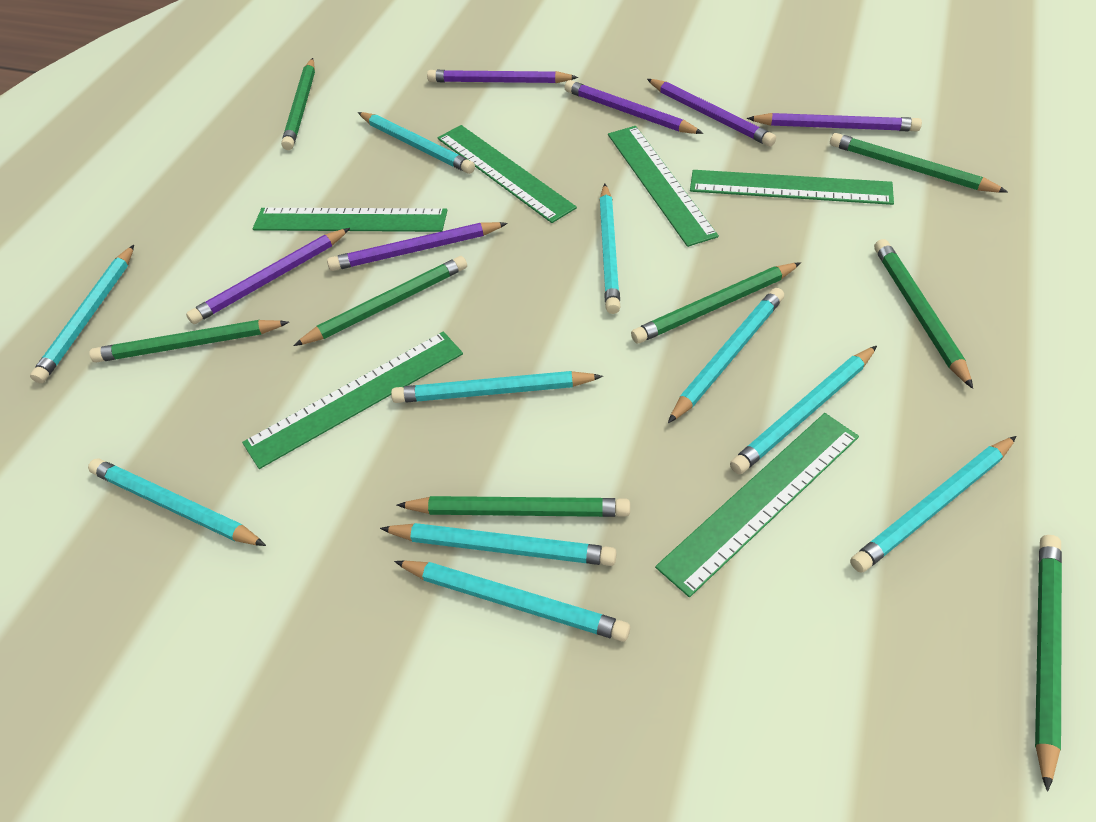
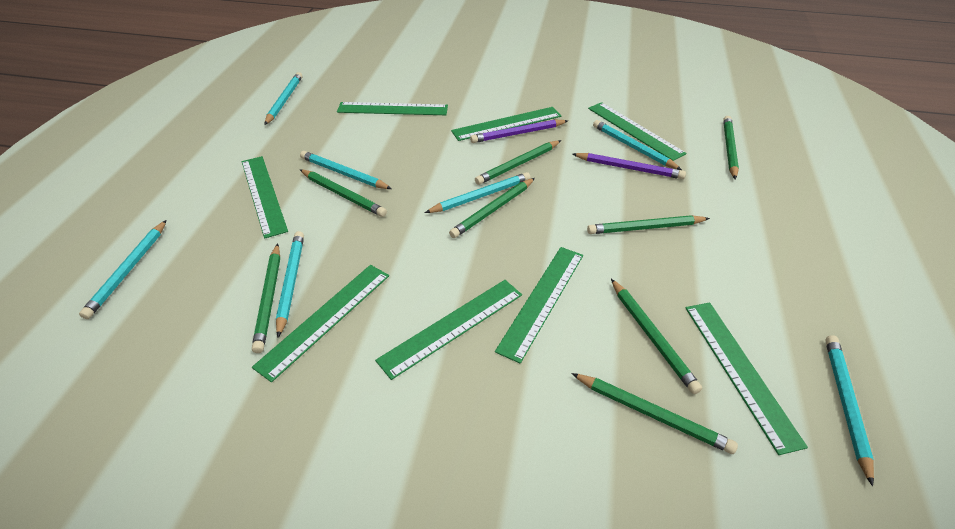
green ruler: [242,332,463,469] [252,208,447,232] [438,125,577,223] [608,126,719,247] [655,413,859,597] [690,170,894,205] = 6 -> [242,156,288,238] [252,265,389,382] [337,102,448,115] [375,280,522,380] [451,107,561,141] [495,247,583,364] [588,102,687,161] [685,302,808,455] = 8
purple pencil: [186,228,350,324] [327,222,508,271] [427,70,578,83] [564,80,703,134] [647,79,776,147] [747,113,922,131] = 6 -> [470,120,568,143] [572,153,686,179] = 2
turquoise pencil: [30,245,134,383] [88,458,266,546] [358,112,475,174] [380,523,617,566] [391,371,603,403] [394,560,630,642] [599,184,621,314] [668,288,784,423] [730,346,877,474] [850,436,1017,573] = 10 -> [79,220,167,319] [264,72,302,125] [276,231,304,338] [300,151,392,189] [425,172,531,213] [593,120,682,170] [825,335,874,486] = 7

